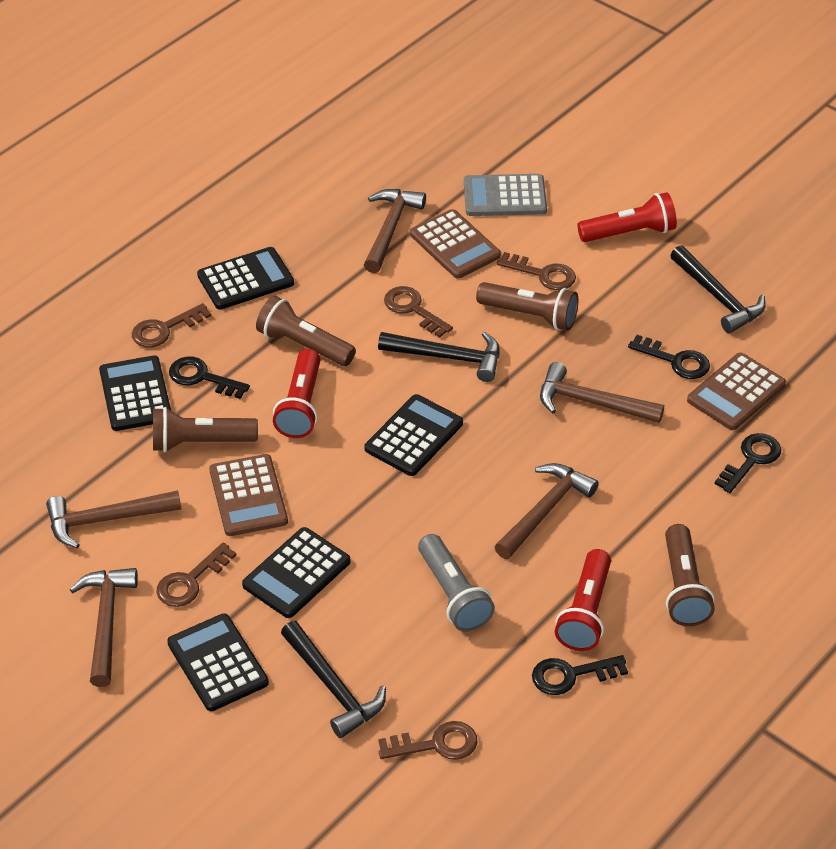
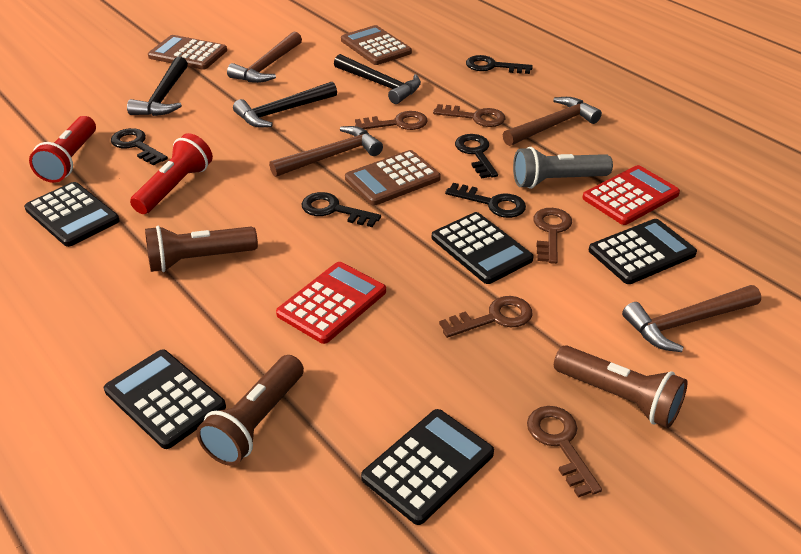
black key: [169,356,250,399] [532,655,628,695] [628,335,710,379] [715,433,781,493] = 4 -> [111,128,168,165] [302,192,381,227] [445,183,526,218] [455,134,498,179] [466,55,533,74] = 5
brown flashlight: [153,407,258,452] [256,296,356,366] [476,282,578,331] [665,524,715,626] = 4 -> [145,226,258,272] [196,355,304,466] [554,345,688,428] = 3
brown hammer: [46,490,181,548] [70,568,138,687] [364,189,426,273] [495,463,599,559] [540,362,664,423] = 5 -> [227,32,302,83] [269,126,383,177] [503,97,602,146] [622,285,761,352] = 4
grey calculator: [464,174,547,216] = 1 -> none = 0
red calculator: none = 0 -> [276,262,386,344] [582,165,680,225] = 2
red flashlight: [273,349,320,438] [555,549,611,651] [578,192,677,242] = 3 -> [29,116,96,183] [130,133,213,214] = 2

